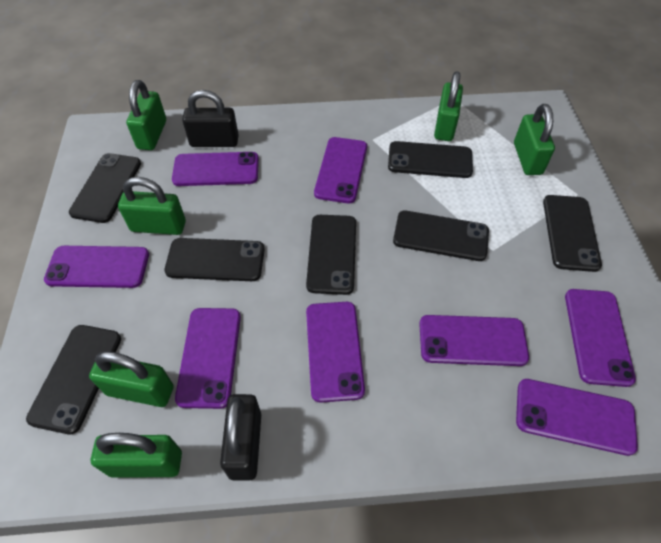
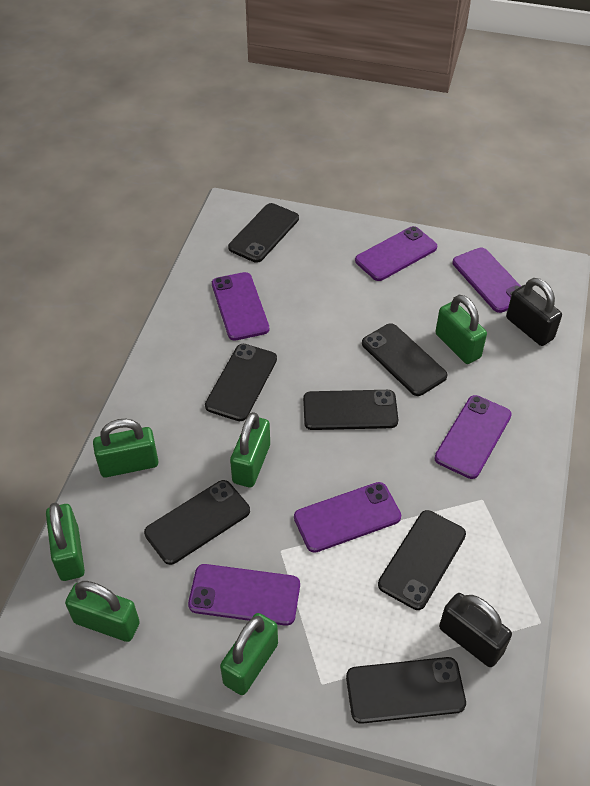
purple phone: [44,246,149,288] [172,152,259,186] [175,308,241,409] [306,302,365,403] [314,137,367,203] [419,315,529,366] [516,379,638,456] [565,289,636,387] = 8 -> [188,564,300,626] [212,272,269,341] [294,482,401,553] [355,226,437,281] [435,395,512,479] [452,248,521,313] = 6

